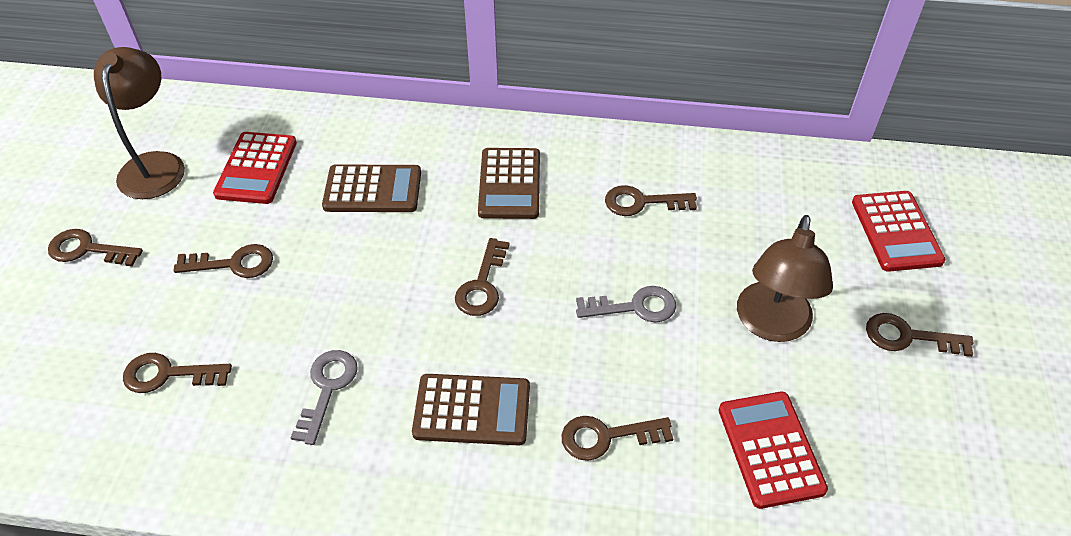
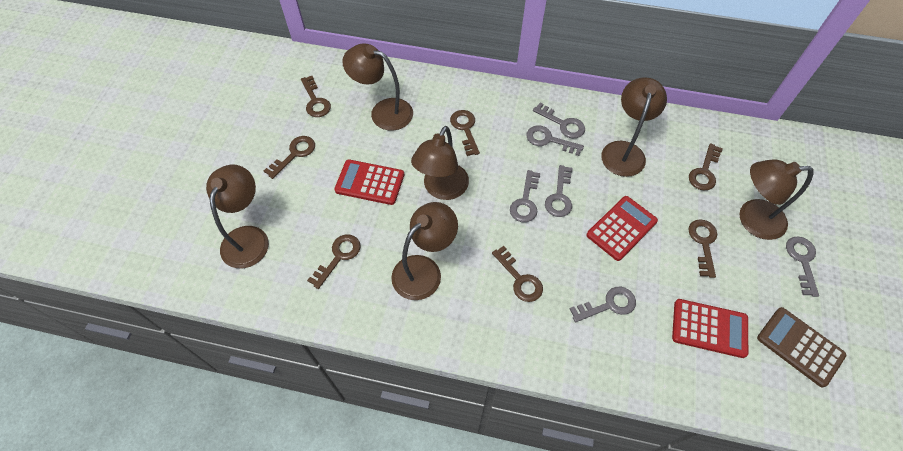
brown calculator: [322,164,421,212] [412,374,530,446] [478,148,540,219] = 3 -> [757,307,846,387] = 1
brown lamp: [94,47,185,199] [737,215,833,342] = 2 -> [206,165,269,269] [342,43,413,131] [391,202,458,300] [411,126,469,200] [601,77,667,177] [740,159,813,240] = 6
grey key: [291,350,358,445] [576,286,676,322] = 2 -> [510,170,540,222] [526,125,584,156] [533,102,585,138] [545,165,572,217] [570,287,636,322] [786,236,819,297] = 6

